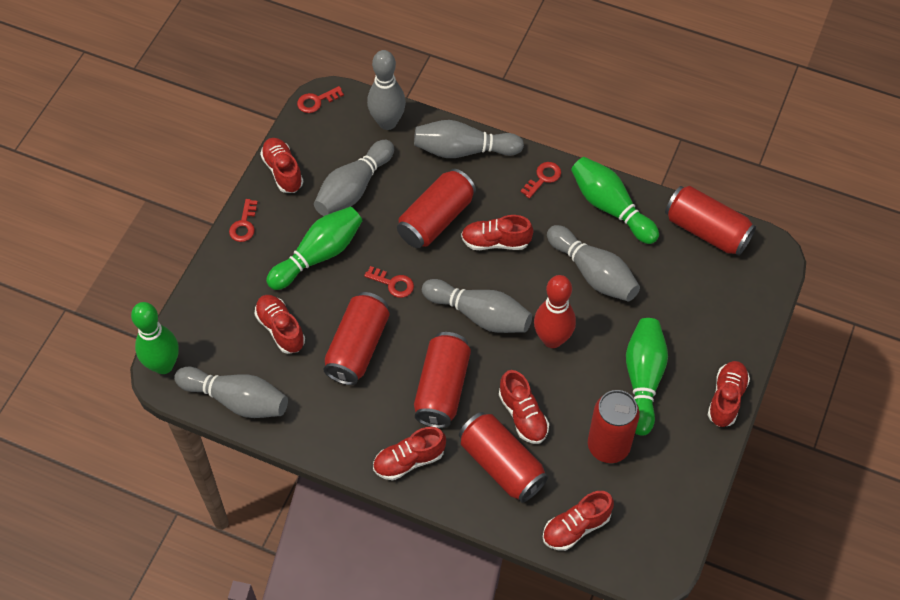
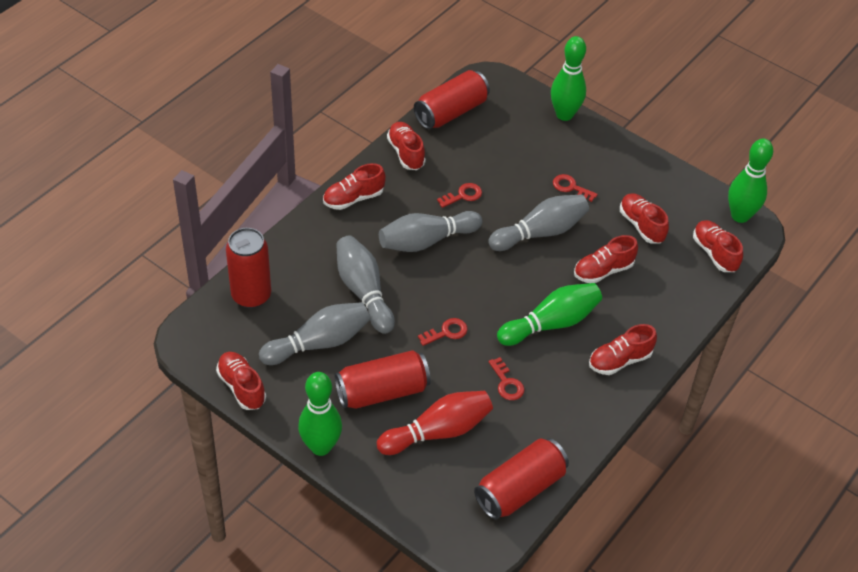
grey bowling pin: [174,367,288,418] [314,140,394,216] [367,50,406,130] [414,120,524,158] [422,279,532,333] [547,225,640,302] = 6 -> [259,302,370,365] [336,236,395,334] [379,211,482,252] [488,194,589,251] = 4
red can: [323,292,390,385] [397,169,476,248] [414,332,471,428] [459,412,548,503] [588,390,640,463] [665,186,756,256] = 6 -> [226,228,271,308] [335,350,431,409] [414,70,490,129] [474,438,569,520] = 4

